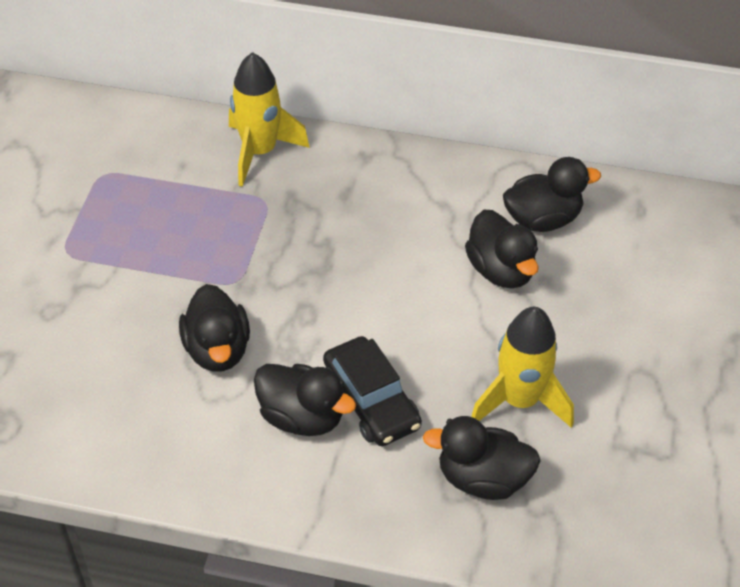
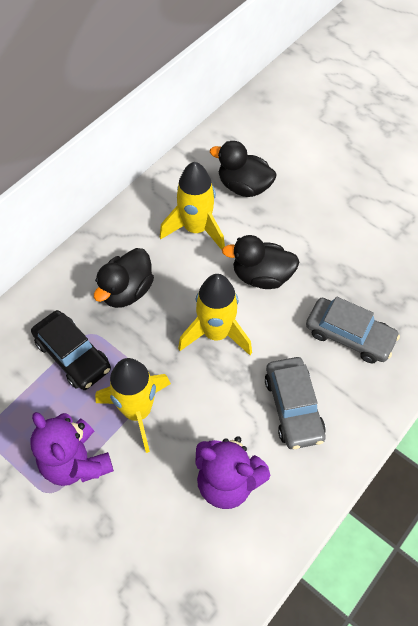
black duck: [179,284,250,372] [254,364,356,436] [423,416,541,500] [465,210,539,288] [503,157,601,232] = 5 -> [94,248,154,308] [210,141,277,197] [222,235,299,289] = 3
grey car: none = 0 -> [265,357,326,449] [306,296,400,363] = 2
purple teddy bear: none = 0 -> [31,412,114,486] [195,436,270,509] = 2
yellow rocket: [229,52,310,187] [471,307,574,428] = 2 -> [95,358,171,453] [160,162,225,250] [178,274,252,355] = 3

